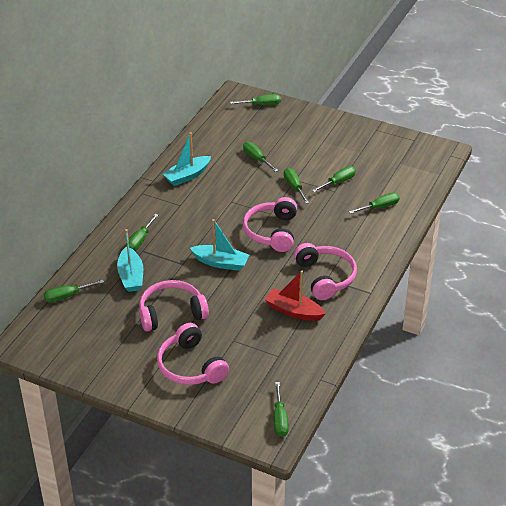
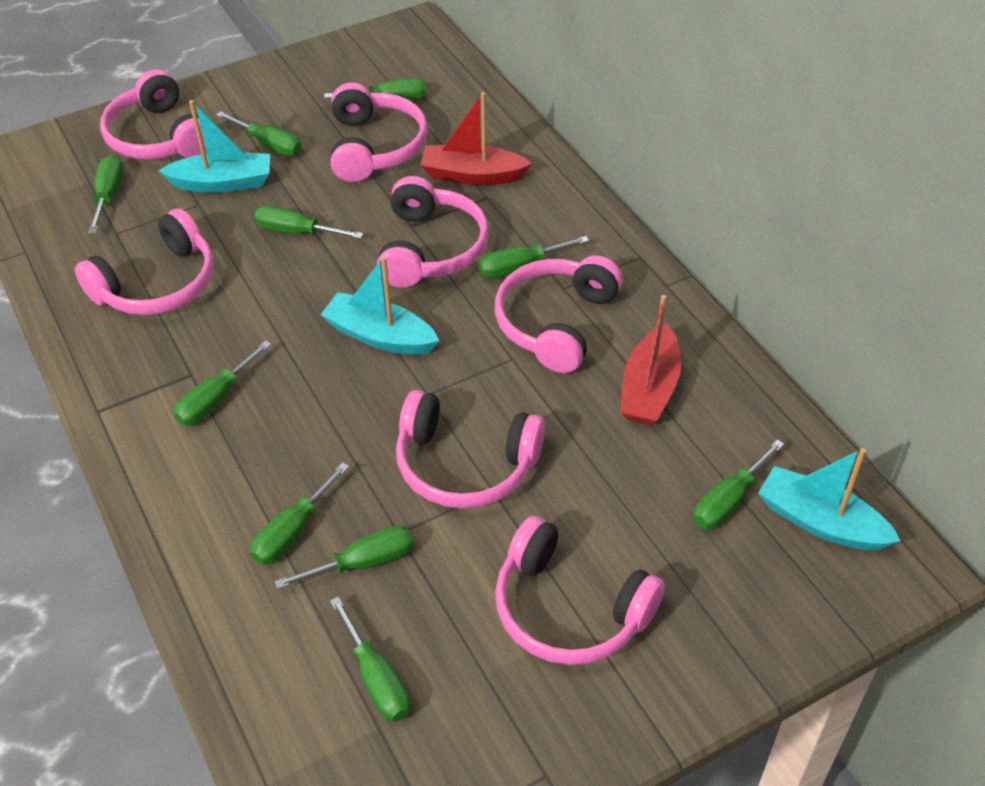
green screwdriver: [44,280,104,303] [126,214,158,251] [230,94,281,105] [243,142,278,172] [274,382,289,437] [284,168,309,204] [312,166,356,192] [349,193,400,214] = 8 -> [88,155,123,233] [174,340,272,426] [216,111,302,156] [250,462,349,565] [254,205,363,239] [275,526,414,589] [324,78,426,101] [330,597,410,722] [479,236,589,278] [694,439,785,529] = 10
pink headphones: [139,280,209,332] [157,323,229,385] [243,197,297,252] [294,243,357,300] = 4 -> [75,208,214,315] [100,69,207,159] [331,82,428,182] [377,176,489,288] [396,390,545,509] [495,255,623,373] [495,516,665,665] = 7
red boat: [264,271,326,321] = 1 -> [420,92,532,185] [620,295,681,425] = 2

